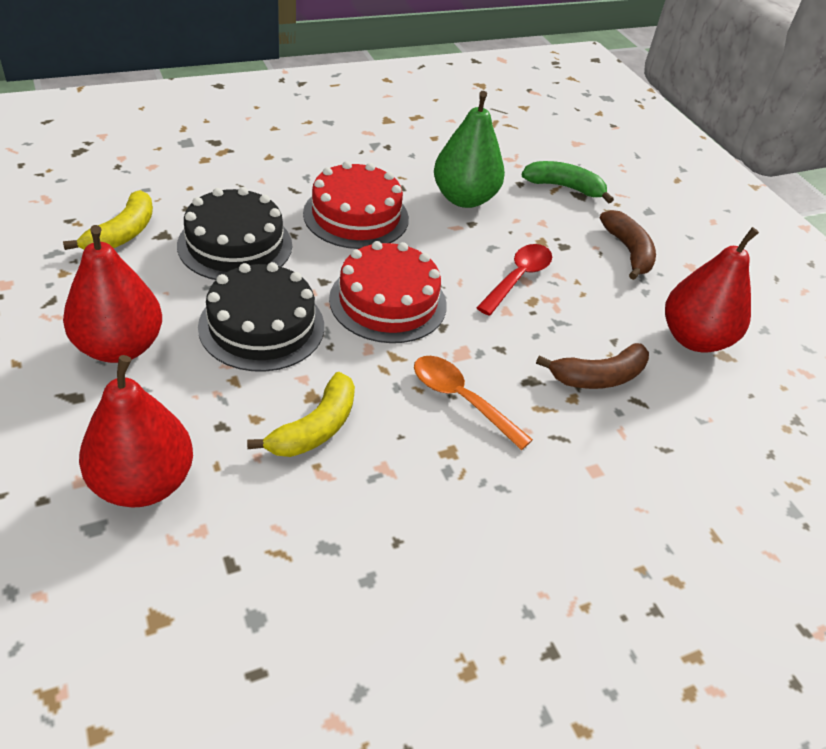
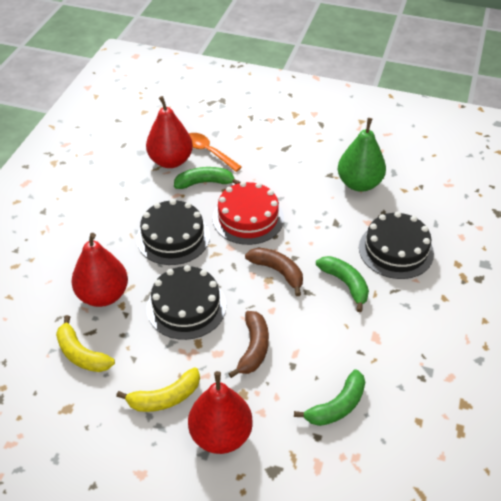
black cake: [177,187,292,280] [198,262,324,372] = 2 -> [136,199,210,265] [146,265,226,340] [359,212,434,279] = 3
green banana: [522,161,614,203] = 1 -> [174,167,240,189] [294,369,365,426] [316,256,369,312] = 3
red cake: [303,161,409,249] [329,241,447,343] = 2 -> [213,181,284,245] = 1
red spoon: [476,244,552,316] = 1 -> none = 0

